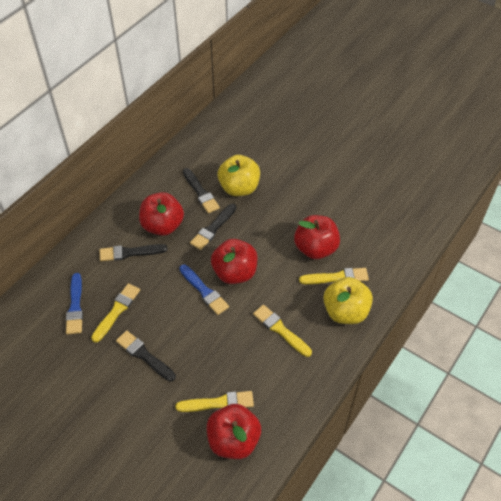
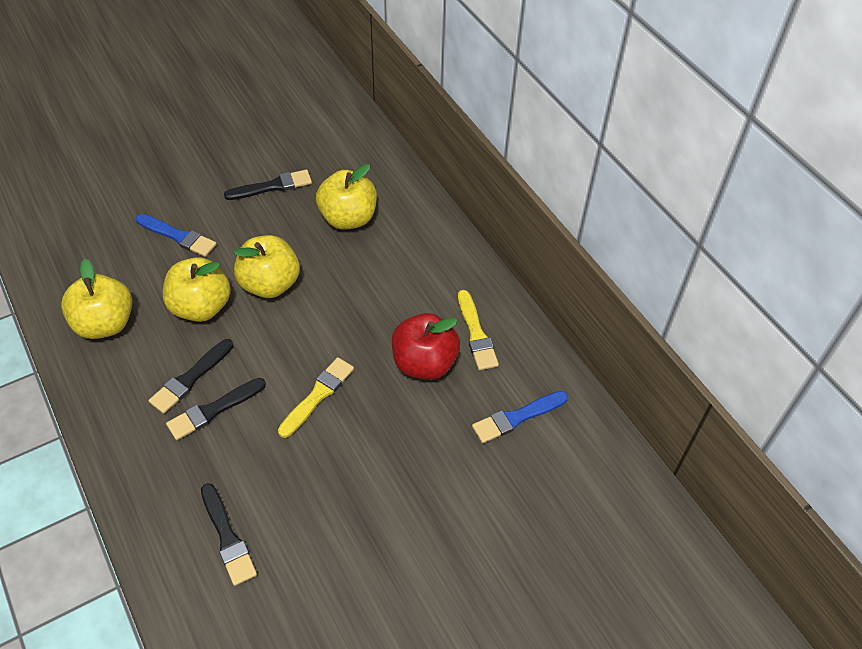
red apple: [139,192,184,236] [207,404,261,459] [211,239,258,284] [294,215,340,259] = 4 -> [392,313,460,380] = 1
yellow apple: [217,155,260,196] [323,277,373,324] = 2 -> [61,259,132,339] [163,257,231,322] [233,235,300,298] [316,164,377,230] = 4
yellow brush: [91,283,140,343] [175,391,254,412] [253,305,312,357] [299,268,369,284] = 4 -> [278,357,354,438] [458,290,499,370] = 2

